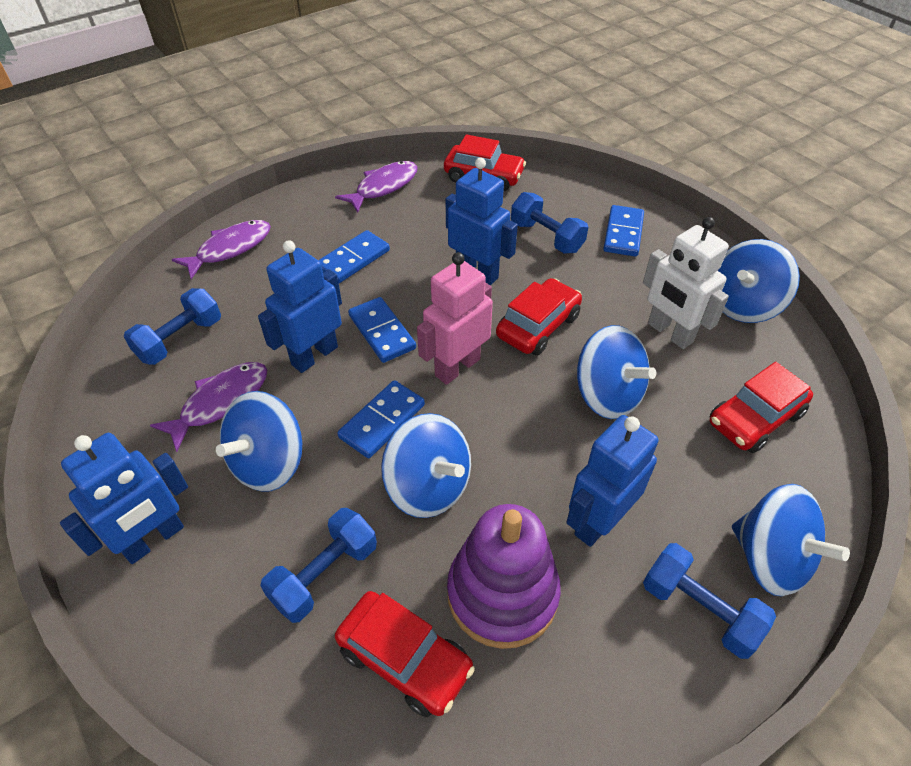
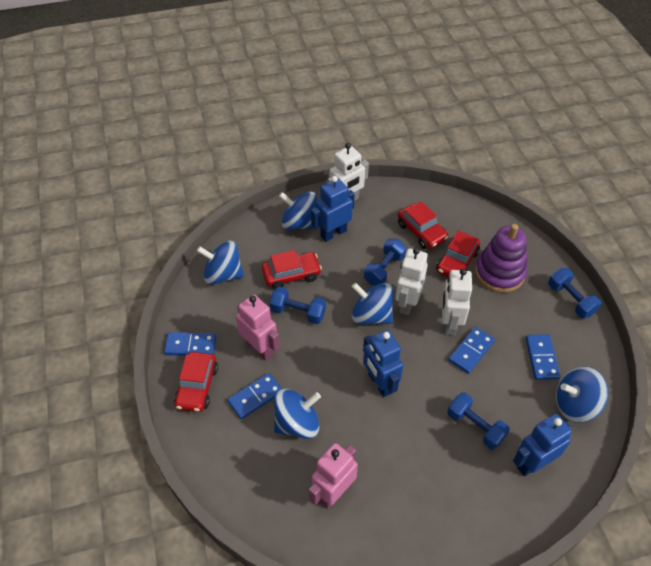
blue robot: [60,433,188,564] [258,240,342,373] [446,158,518,286] [566,415,659,547] = 4 -> [311,176,355,242] [363,330,403,397] [513,414,572,476] = 3
pink robot: [417,252,493,385] = 1 -> [236,294,280,361] [309,443,358,509] = 2
purple fish: [150,362,267,452] [172,220,271,279] [335,161,417,213] = 3 -> none = 0
white robot: [643,217,729,349] = 1 -> [328,143,369,201] [395,248,428,315] [442,268,472,335] = 3

